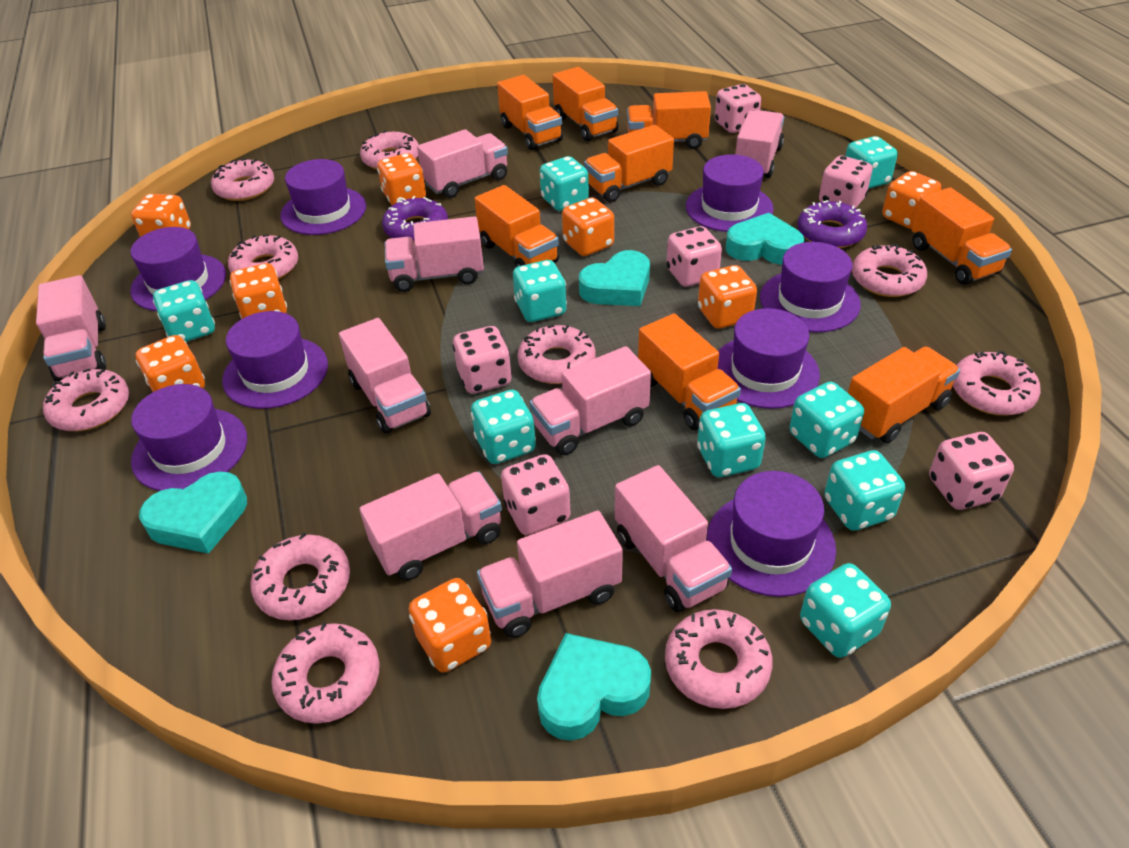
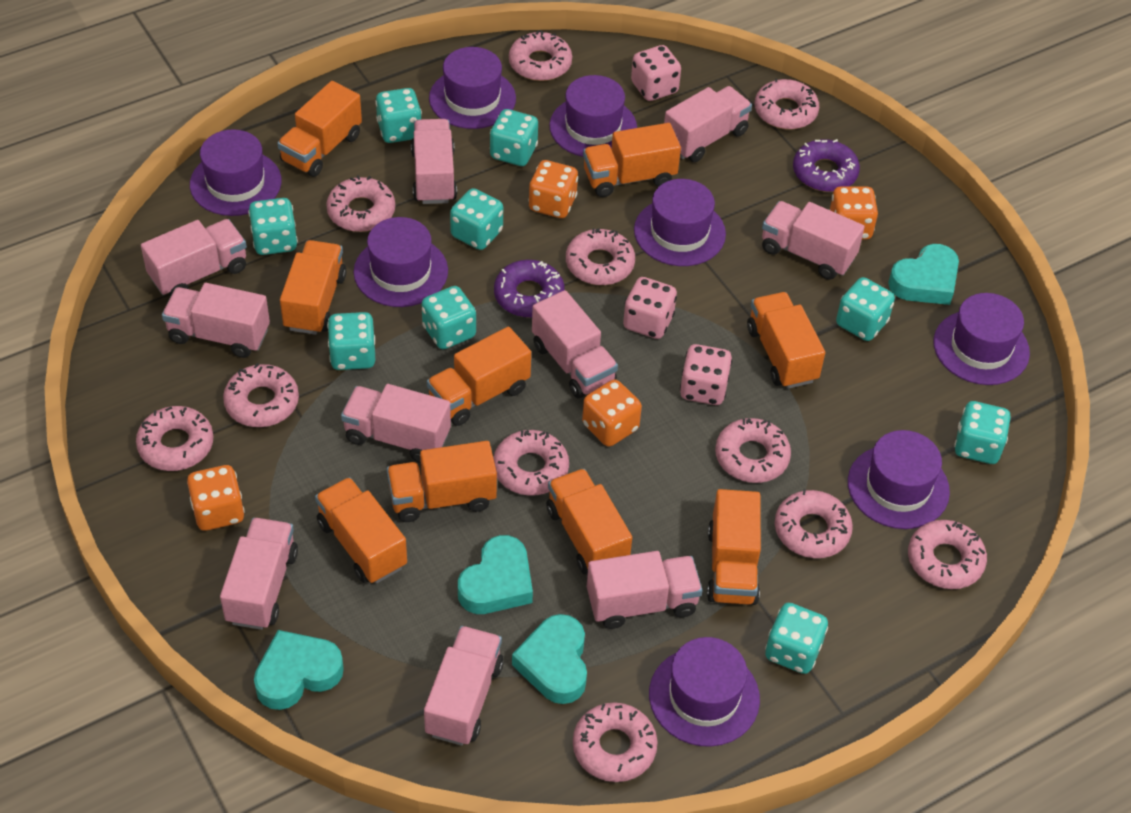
orange dice: [131,194,191,237] [135,335,205,392] [230,263,287,319] [377,153,426,205] [409,578,491,673] [562,198,614,256] [698,265,757,329] [882,171,942,229] = 8 -> [187,465,245,531] [528,160,578,218] [582,379,642,447] [829,186,878,240] = 4
orange truck: [475,185,559,268] [497,75,563,150] [553,67,618,141] [584,125,674,202] [627,91,711,149] [638,313,741,430] [848,347,960,443] [911,188,1012,285] = 8 -> [277,81,362,177] [280,240,346,335] [315,477,407,584] [387,441,497,522] [427,327,531,426] [546,469,632,574] [583,123,681,197] [707,489,761,605] [747,292,825,389] = 9
pink dice: [452,326,512,394] [501,454,571,535] [666,226,722,287] [715,84,761,133] [819,156,873,208] [929,432,1014,510] = 6 -> [623,277,677,339] [631,45,681,101] [680,344,732,405] = 3
pink donut: [43,368,129,431] [211,158,274,201] [228,234,298,279] [250,532,350,620] [271,623,380,724] [360,130,419,170] [517,324,596,384] [665,609,772,709] [852,244,927,297] [953,351,1041,415] = 10 -> [136,406,214,471] [223,363,299,427] [326,175,395,232] [493,430,569,496] [509,30,572,81] [566,228,635,285] [573,702,658,782] [715,418,791,483] [755,78,819,130] [775,489,853,558] [908,520,987,589] = 11
pink truck: [36,275,106,382] [339,318,431,434] [359,472,502,581] [385,216,484,292] [417,129,508,198] [477,511,623,638] [529,346,651,455] [615,465,732,612] [735,110,784,178] = 9 -> [141,219,247,296] [162,283,270,358] [220,518,298,630] [341,384,451,463] [411,119,457,204] [424,626,504,746] [532,290,618,398] [587,551,702,629] [664,86,752,162] [762,201,865,280] = 10

